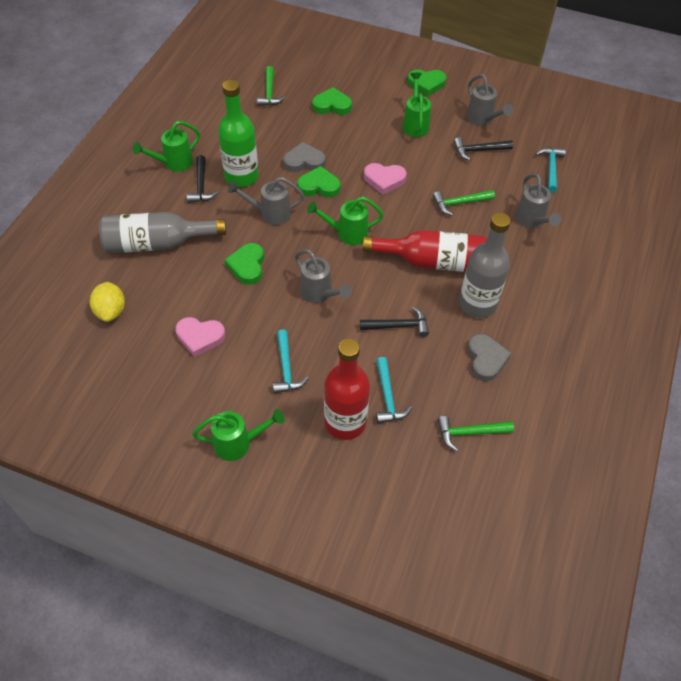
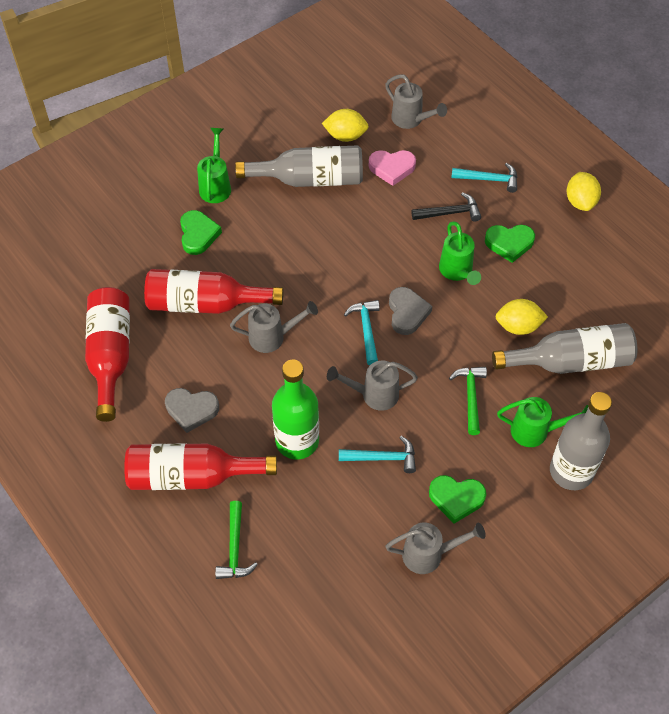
black hammer: [187,155,218,203] [360,307,429,337] [454,137,513,161] = 3 -> [412,192,481,221] = 1
green hammer: [257,66,285,106] [433,190,495,216] [438,416,514,452] = 3 -> [215,501,258,579] [449,367,487,435] = 2
green heart: [225,243,264,285] [297,166,340,198] [312,87,352,115] [407,69,447,96] = 4 -> [180,210,222,255] [429,475,486,524] [485,225,535,263] = 3
green watering can: [133,121,200,172] [192,409,285,461] [307,197,384,245] [402,73,431,137] = 4 -> [197,128,231,203] [439,221,481,285] [497,397,588,447] = 3
grey bottle: [99,212,226,253] [459,213,511,318] = 2 -> [235,145,363,187] [492,323,637,374] [550,392,612,490] = 3
pink heart: [175,317,226,357] [364,163,407,195] = 2 -> [369,150,416,186] = 1
red bottle: [324,338,370,440] [363,230,487,272] = 2 -> [85,287,130,422] [124,443,277,490] [144,269,284,314] = 3
yellow lemon: [90,282,125,322] = 1 -> [322,109,369,142] [495,299,548,335] [567,172,601,211] = 3

